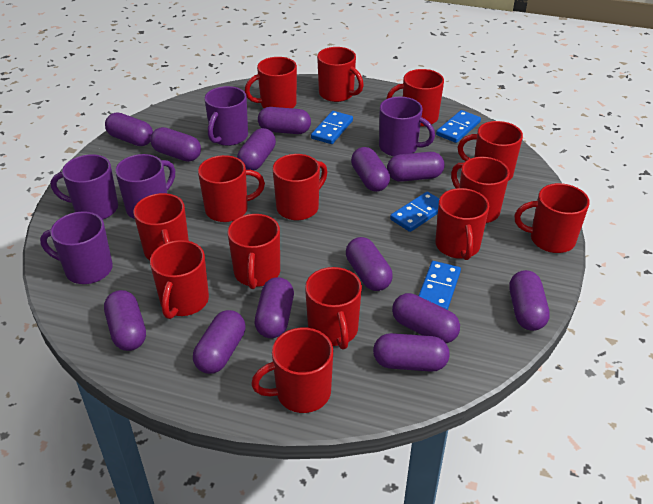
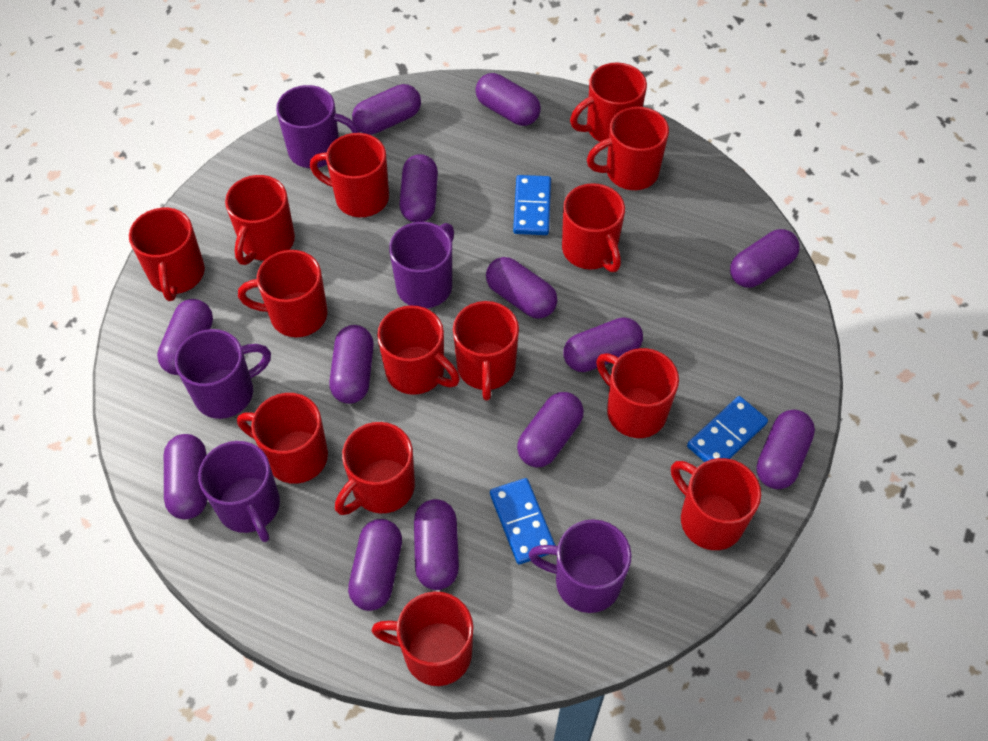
blue domino: [311,111,353,144] [390,192,439,232] [418,261,461,310] [436,110,481,143] = 4 -> [490,478,556,564] [513,175,551,235] [687,396,768,462] = 3

